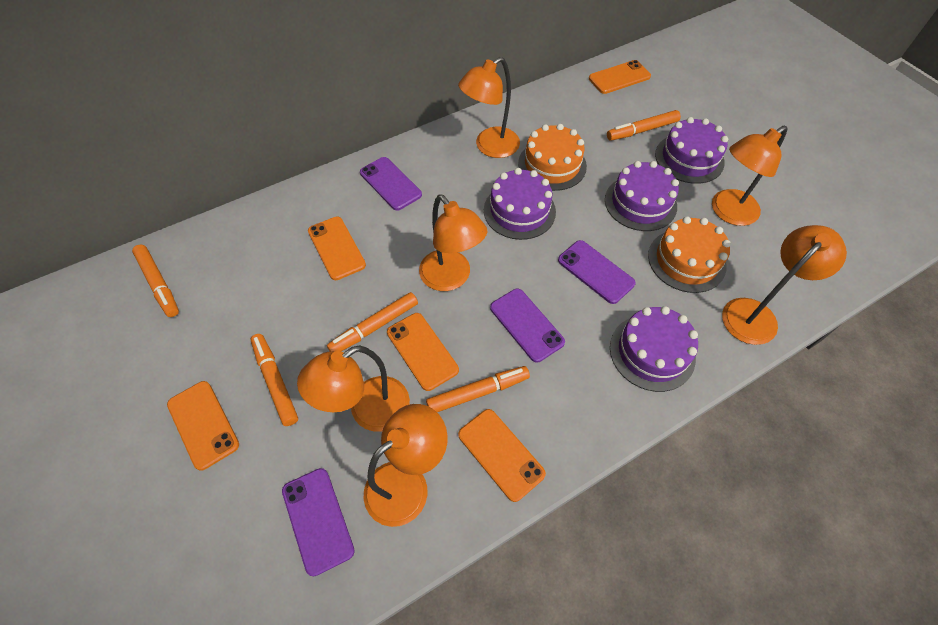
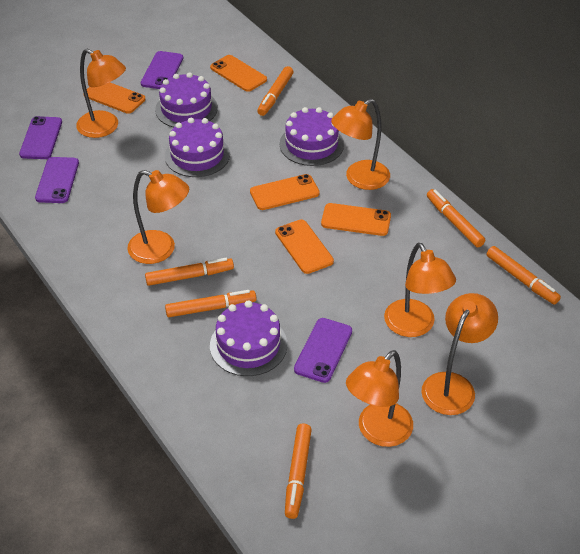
orange cake: [518,124,587,191] [648,216,731,293] = 2 -> none = 0
orange marker: [132,245,179,317] [250,334,298,426] [327,292,418,352] [426,366,530,412] [607,110,681,141] = 5 -> [145,258,234,286] [165,290,257,317] [257,66,294,116] [285,424,312,519] [427,189,485,247] [487,246,561,304] = 6

